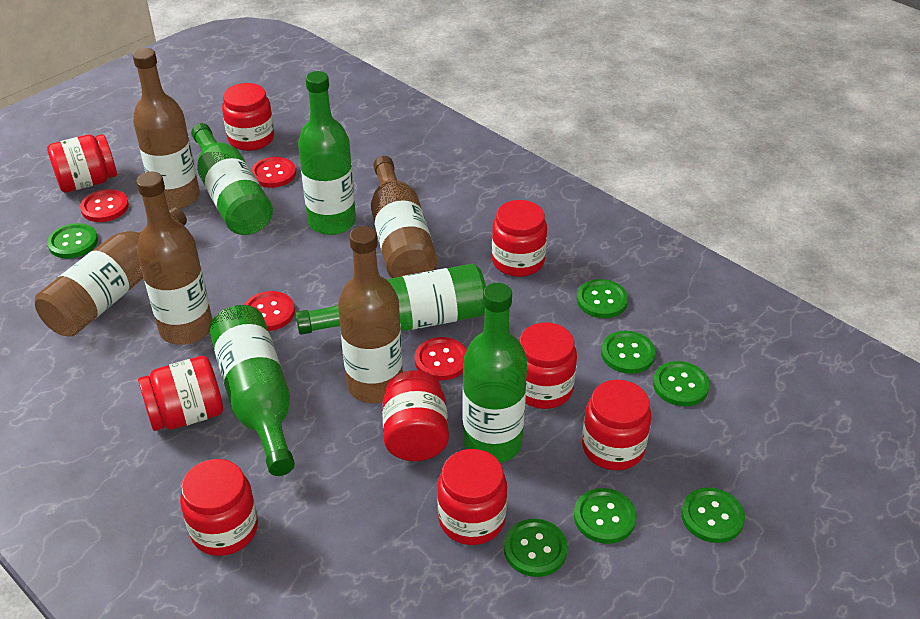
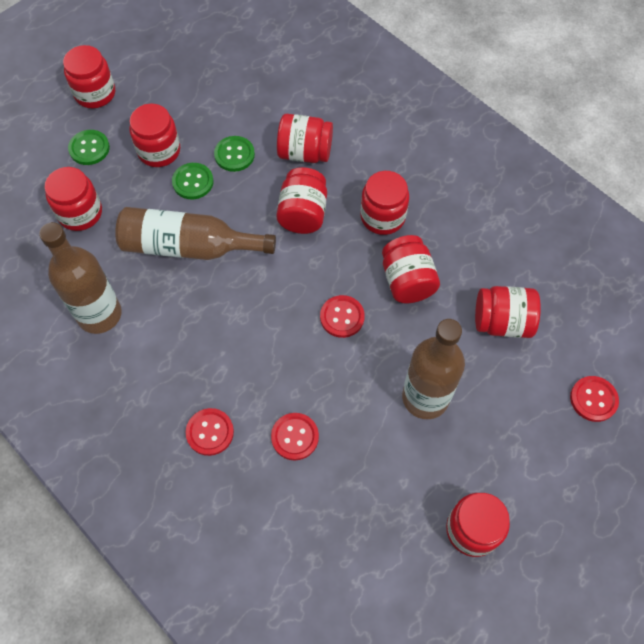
brown bottle: [35,207,187,337] [133,48,200,209] [136,172,212,345] [338,226,403,403] [371,156,437,278] = 5 -> [39,222,122,334] [115,207,276,260] [402,319,465,419] = 3
green bottle: [191,123,273,235] [209,305,295,476] [295,264,486,335] [298,71,356,235] [463,283,527,463] = 5 -> none = 0
green button: [47,223,98,259] [504,519,568,577] [574,488,636,544] [577,279,628,318] [601,331,656,374] [653,361,710,406] [681,487,745,543] = 7 -> [68,130,110,165] [172,163,214,199] [214,136,255,172] = 3

